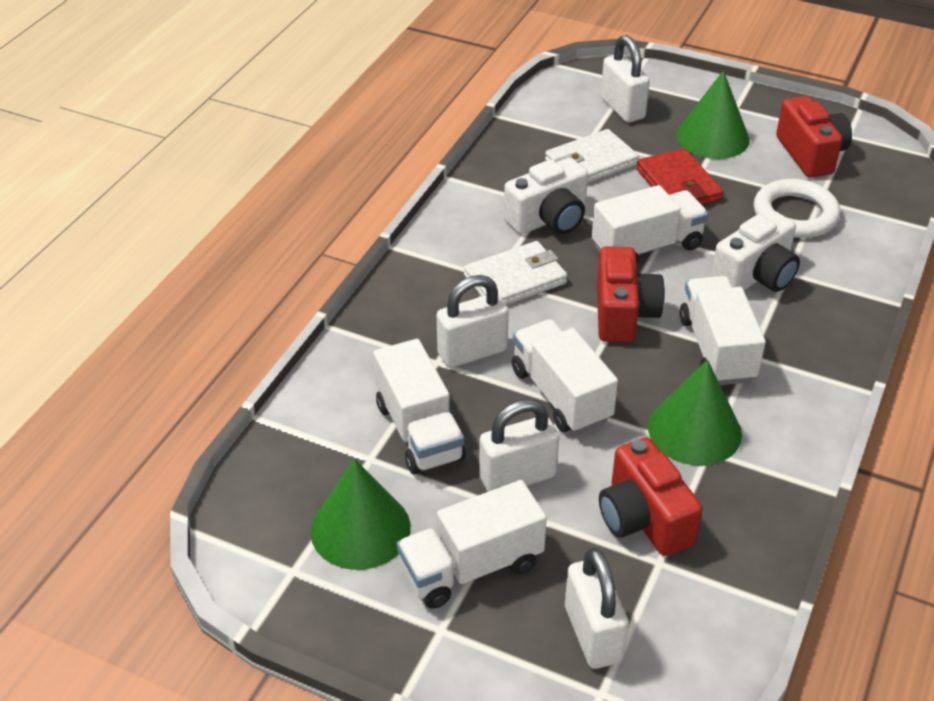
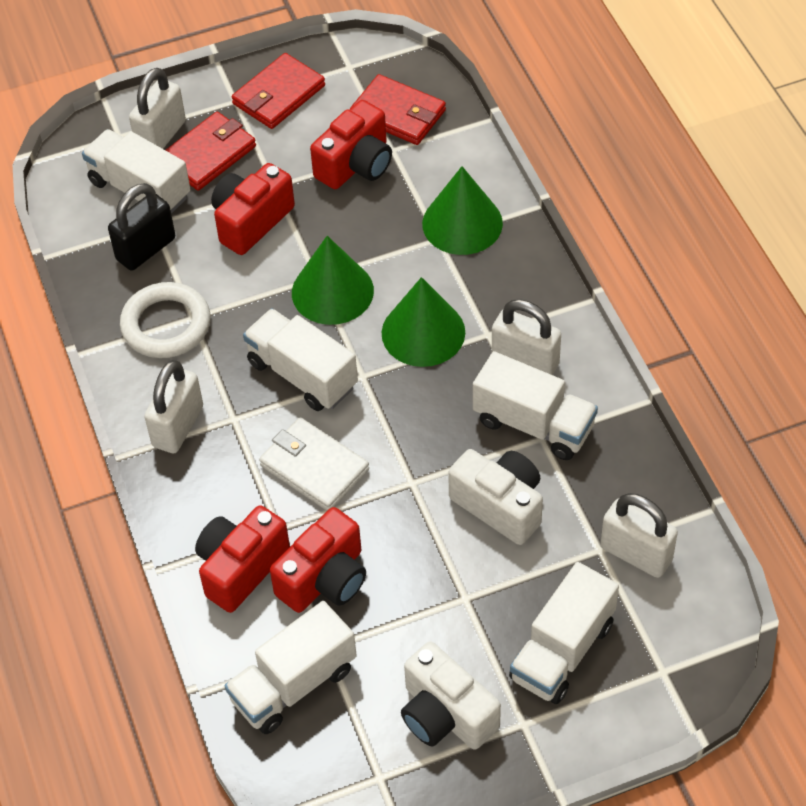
black padlock: none = 0 -> [108,183,175,271] = 1
red camera: [597,246,665,343] [599,437,703,556] [776,96,852,178] = 3 -> [195,505,290,613] [211,163,295,255] [270,507,366,613] [310,100,392,189] = 4
red wallet: [636,148,723,205] = 1 -> [166,112,256,191] [232,53,325,129] [350,74,446,145] = 3
white wallet: [464,241,567,305] [545,129,639,183] = 2 -> [259,417,369,511] = 1

